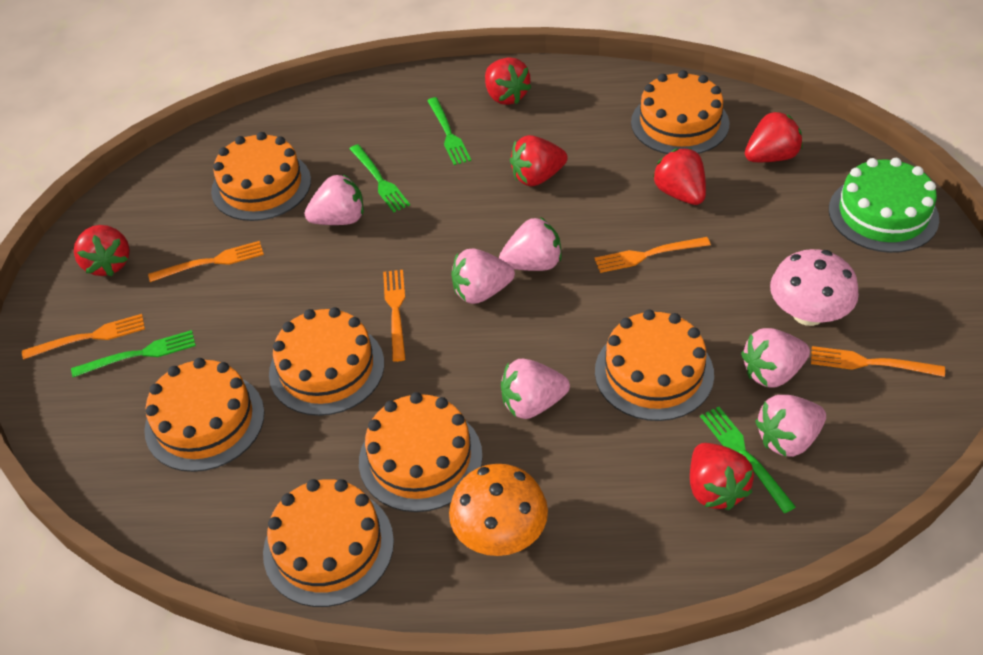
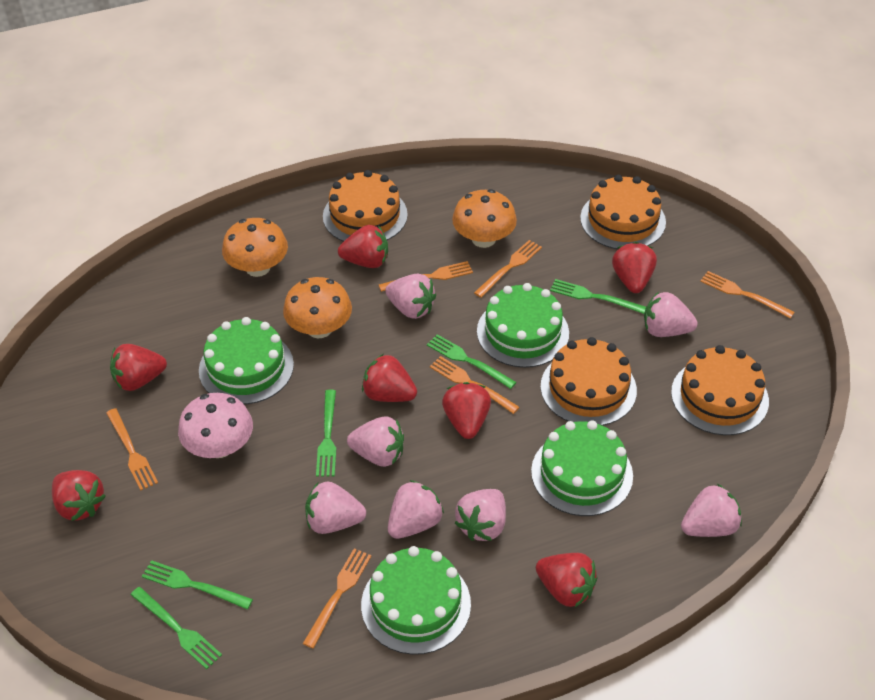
green cake: [829,158,939,253] = 1 -> [199,317,294,404] [361,546,471,655] [477,283,569,368] [531,420,633,516] = 4
green fork: [71,330,196,377] [350,144,410,212] [427,97,471,165] [700,407,796,513] = 4 -> [131,587,222,669] [142,560,253,610] [316,390,336,477] [427,334,517,389] [550,279,646,314] = 5
orange cake: [144,358,264,472] [211,132,311,221] [263,479,394,607] [269,307,384,416] [359,392,483,512] [595,309,714,421] [631,70,730,154] = 7 -> [323,170,408,242] [541,337,637,426] [580,175,666,249] [671,345,769,435] = 4
orange fork: [22,314,145,360] [148,241,264,282] [383,270,405,362] [594,237,711,273] [811,346,945,377] = 5 -> [106,408,158,491] [303,548,372,648] [379,261,473,292] [430,356,520,414] [474,240,542,298] [700,271,795,319] = 6
orange mushroom: [449,464,548,556] = 1 -> [222,218,288,277] [283,277,352,338] [452,189,517,248] = 3
pink strawberry: [305,174,364,225] [451,249,515,304] [499,217,562,271] [501,359,570,419] [741,328,810,388] [755,395,826,457] = 6 -> [305,481,366,534] [347,416,404,467] [385,274,436,319] [388,480,444,539] [455,489,506,541] [644,292,697,337] [681,484,742,537] = 7
red strawberry: [74,225,130,276] [485,57,531,105] [510,135,568,186] [653,148,706,205] [690,443,754,510] [745,112,803,162] = 6 -> [52,470,106,521] [110,344,167,391] [338,225,388,268] [362,354,417,402] [442,382,491,439] [536,553,597,607] [612,242,657,293] = 7

